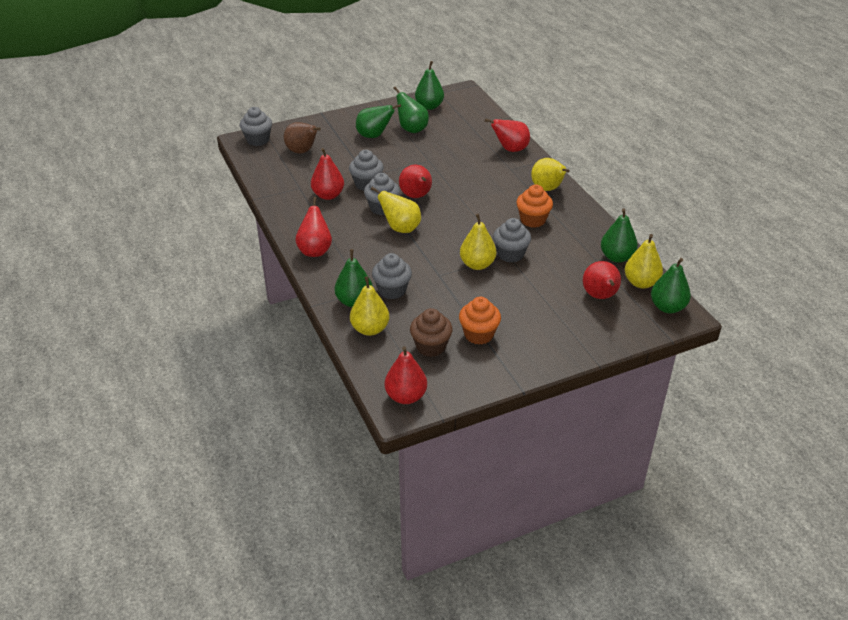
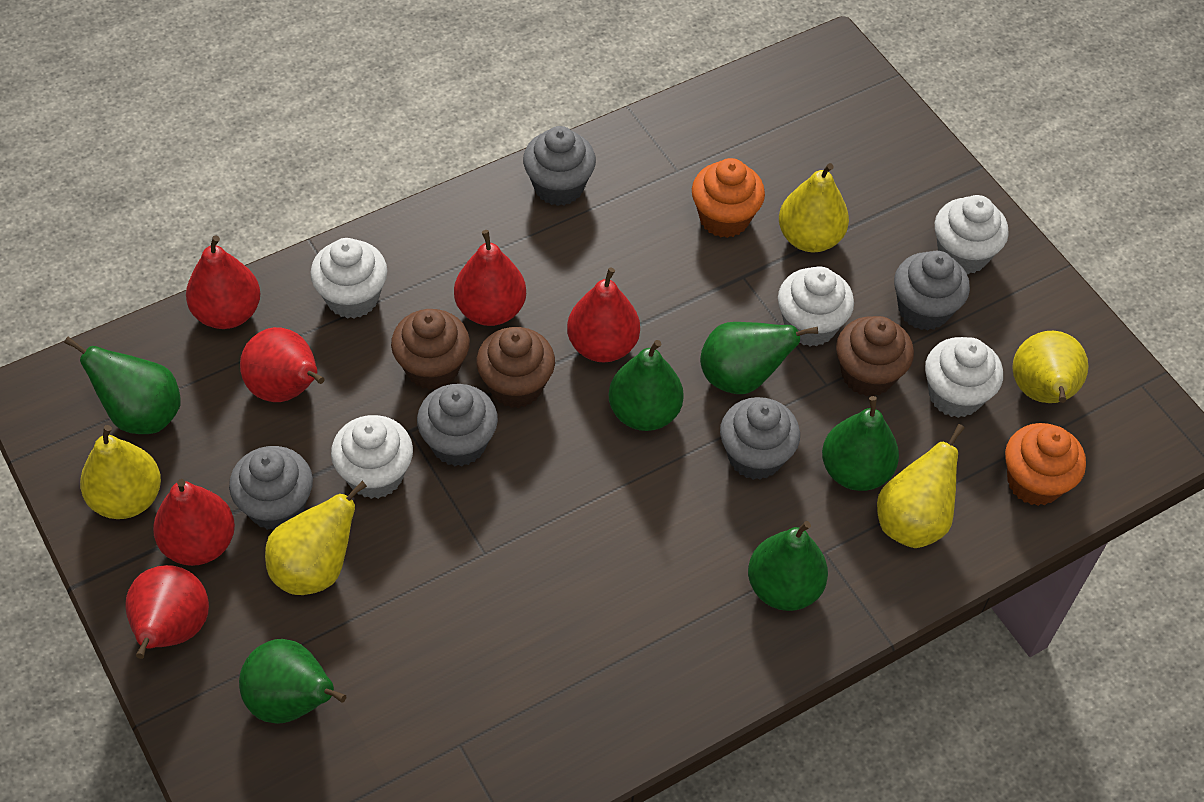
brown cupcake: [410,308,453,357] = 1 -> [391,309,470,390] [476,327,555,408] [836,316,914,396] = 3
brown pear: [284,122,321,154] = 1 -> none = 0
white cupcake: none = 0 -> [310,238,387,319] [331,415,413,499] [778,266,854,346] [925,337,1003,418] [935,195,1009,274] = 5

